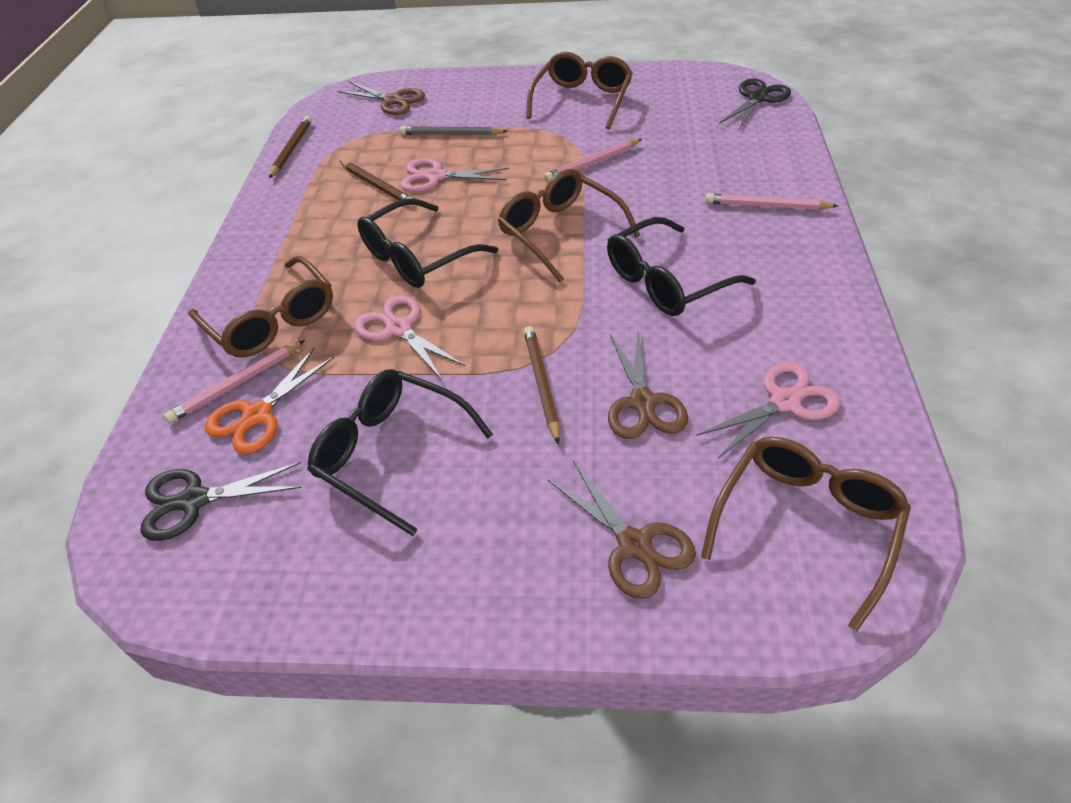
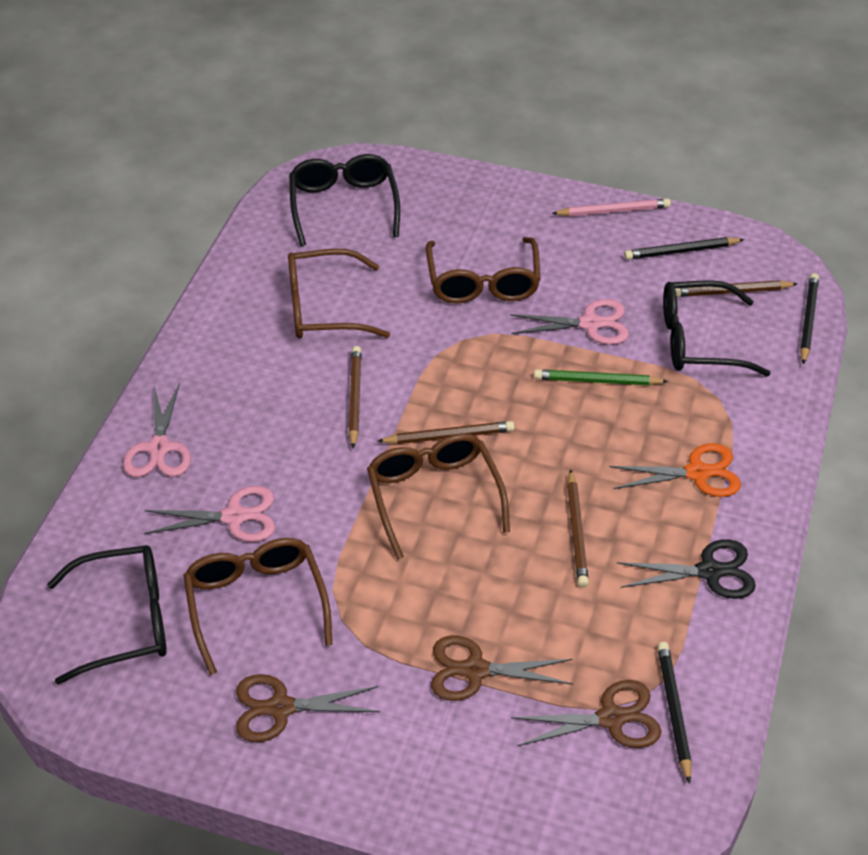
black pencil: none = 0 -> [624,237,744,260] [657,642,691,784] [800,273,819,365] = 3
black scissors: [140,462,301,541] [719,78,791,130] = 2 -> [617,539,756,599] = 1
brown pencil: [269,116,312,178] [340,161,413,207] [524,326,560,444] = 3 -> [349,346,362,449] [377,421,515,444] [567,469,589,587] [675,280,798,297] = 4
green pencil: none = 0 -> [534,369,669,386] = 1
grey pencil: [399,126,507,135] = 1 -> none = 0
pink pencil: [164,340,305,423] [544,139,642,182] [706,193,838,210] = 3 -> [551,199,671,216] = 1

